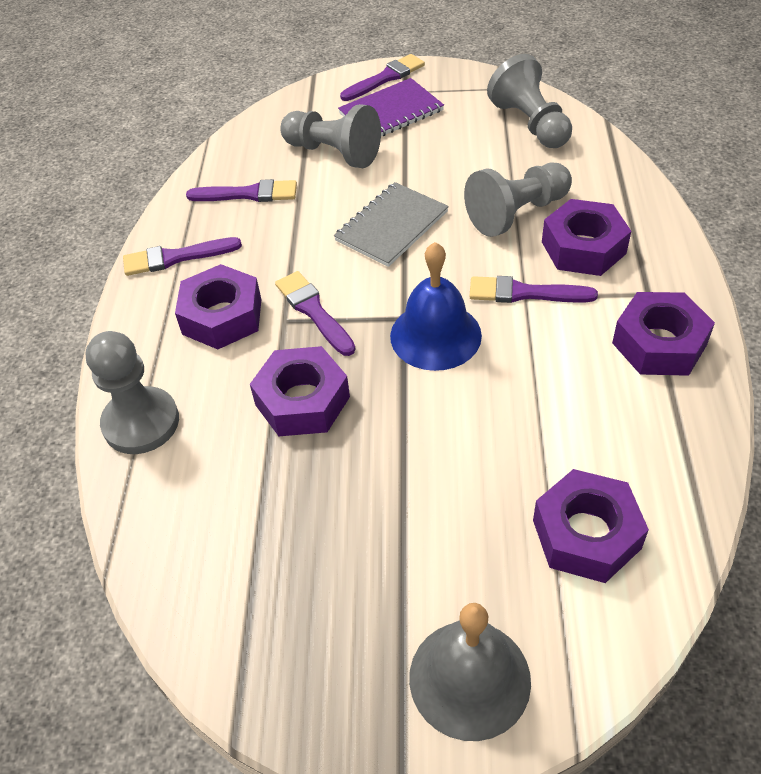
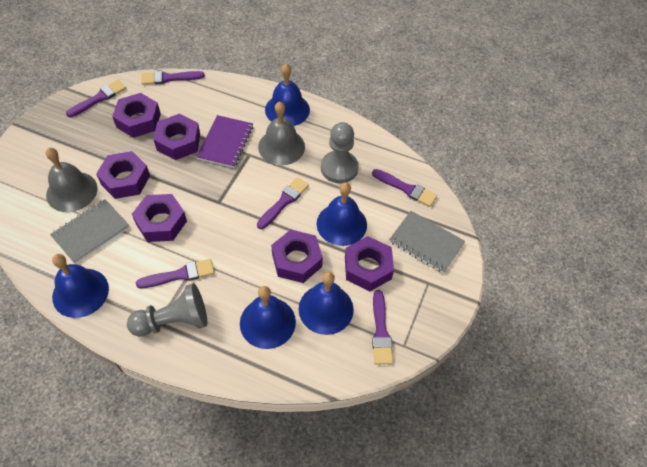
blue bell: [390,242,482,371] = 1 -> [52,254,109,318] [240,286,296,349] [265,63,310,126] [299,272,354,335] [317,182,367,246] = 5
grey bell: [409,603,531,741] = 1 -> [46,148,97,212] [258,102,305,165] = 2
grey notebook: [334,182,449,267] = 1 -> [50,199,129,264] [389,211,465,273] = 2
grey pawn: [86,331,179,454] [280,104,381,168] [464,163,572,237] [487,54,572,148] = 4 -> [127,283,207,337] [321,122,359,183] = 2
purple brush: [123,237,242,276] [186,179,297,202] [275,271,356,356] [340,54,425,101] [469,276,598,303] = 5 -> [66,80,126,117] [136,259,214,288] [141,71,205,85] [257,177,309,229] [372,169,437,207] [372,290,393,364] = 6
purple nut: [175,264,261,349] [250,346,350,436] [533,469,649,583] [542,199,631,276] [612,292,715,376] = 5 -> [96,151,150,199] [112,93,161,138] [132,194,187,242] [153,114,200,160] [271,230,323,283] [345,236,394,291] = 6

